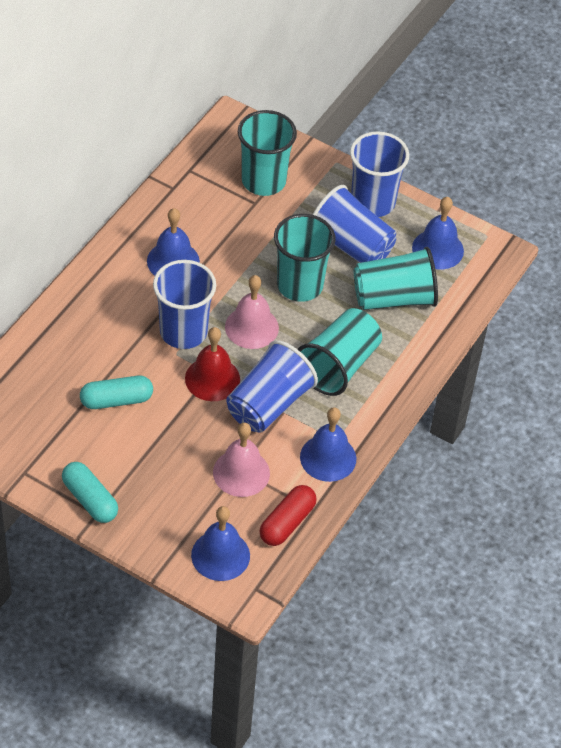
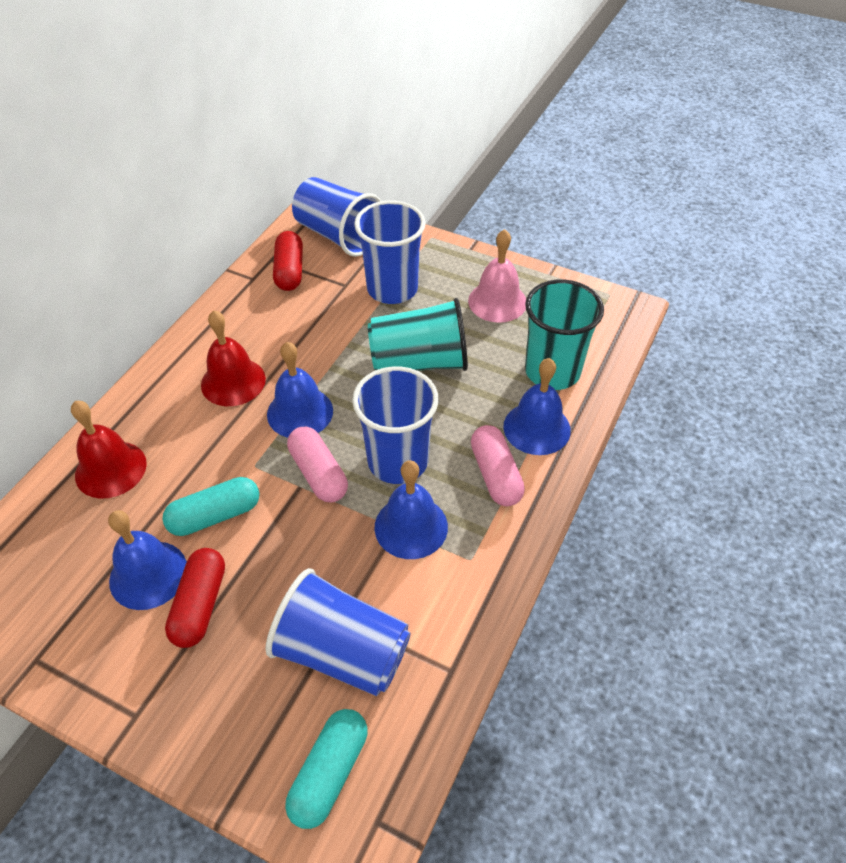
pink bell: [213,422,270,497] [225,275,279,349] = 2 -> [468,229,526,323] = 1
pink capsule: none = 0 -> [287,426,348,502] [471,425,525,506] = 2
red bell: [185,327,240,401] = 1 -> [71,401,147,498] [201,311,266,406] = 2
red capsule: [260,485,317,546] = 1 -> [165,548,225,648] [273,231,303,291] = 2
turquoise cup: [238,110,297,196] [274,214,336,302] [298,308,382,396] [354,247,438,310] = 4 -> [368,298,468,371] [525,279,604,390] = 2

